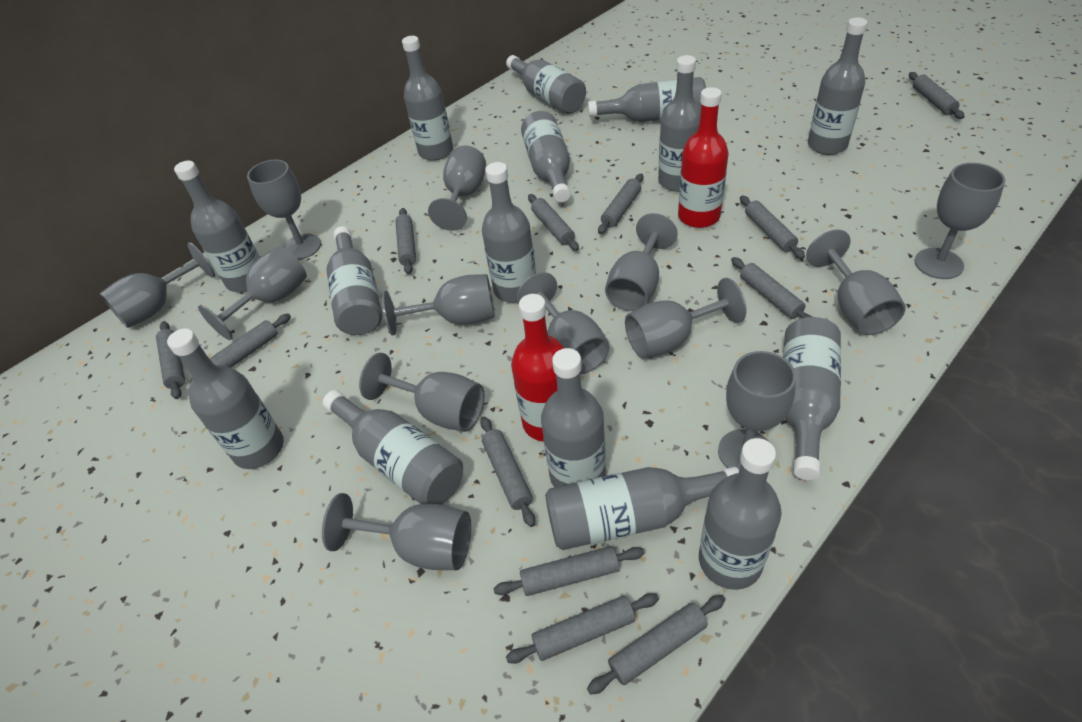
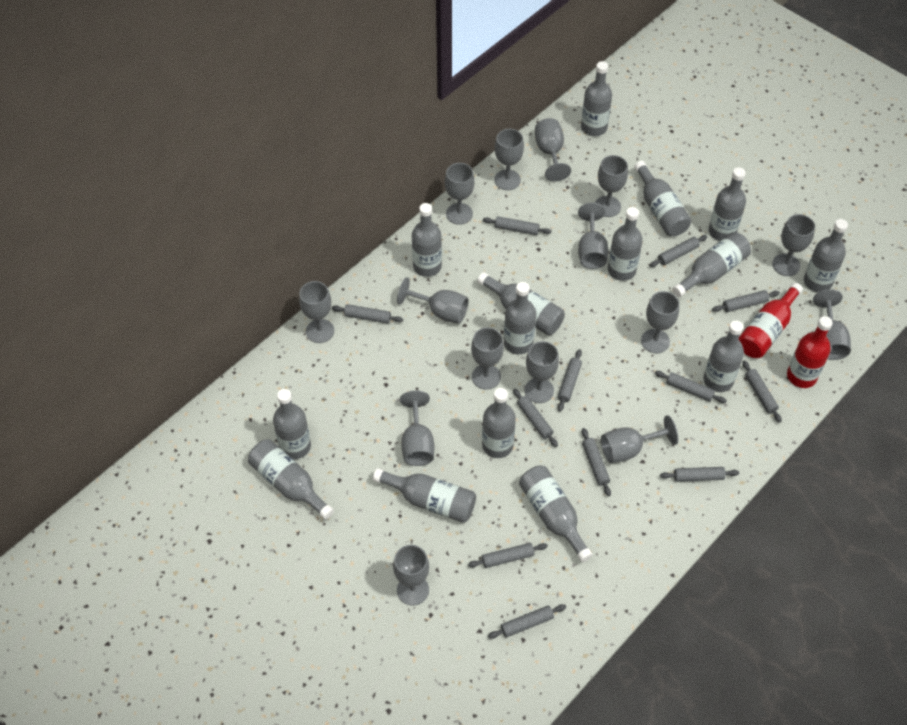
grey goblet: [100,242,215,328] [198,246,307,340] [247,160,321,260] [322,493,471,570] [359,353,485,432] [382,274,495,336] [428,146,486,231] [516,272,610,374] [605,213,678,311] [625,278,746,359] [718,351,796,470] [806,230,906,335] [915,163,1005,279] = 13 -> [299,281,334,343] [393,545,429,606] [397,277,469,324] [400,390,434,466] [445,163,475,225] [471,327,504,390] [494,129,524,190] [524,341,559,403] [535,118,571,182] [578,202,608,269] [595,155,628,217] [601,415,678,463] [641,291,679,353] [772,214,815,276] [813,289,851,360] = 15

